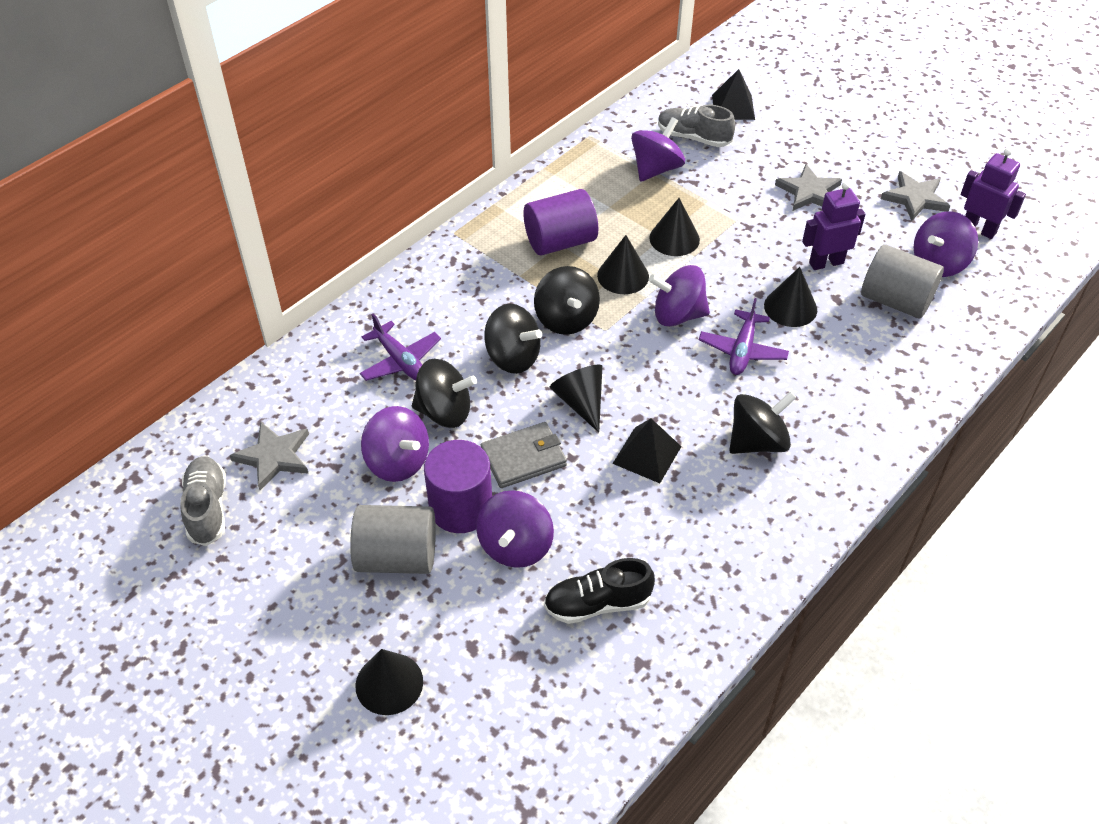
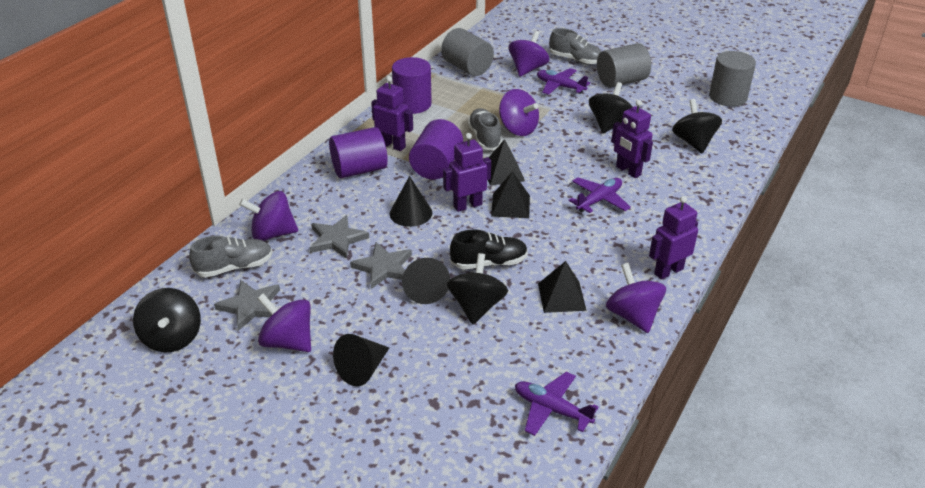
black cone: [355,649,423,715] [550,365,603,432] [597,235,649,294] [649,198,700,256] [764,267,817,327] = 5 -> [333,334,389,386] [390,176,432,227] [402,258,450,304] = 3
black pyramid: [612,418,682,483] [712,69,755,120] = 2 -> [488,139,525,186] [491,171,530,218] [538,261,587,313] = 3
grey cylinder: [350,505,436,574] [861,244,944,318] = 2 -> [441,28,494,76] [597,43,651,88] [709,51,756,107] = 3
grey shoe: [180,456,226,546] [658,105,735,147] = 2 -> [189,236,273,277] [468,108,502,150] [549,28,602,65] = 3
grey wallet: [481,422,567,488] = 1 -> none = 0
purple cylinder: [424,440,492,533] [523,189,598,256] = 2 -> [329,127,388,178] [392,57,432,114] [409,119,463,179] = 3
purple plane: [360,313,441,381] [699,298,789,375] = 2 -> [515,372,599,436] [537,68,590,95] [569,177,631,213] = 3
purple robot: [802,182,865,270] [961,148,1026,239] = 2 -> [371,76,413,151] [443,133,491,212] [611,100,653,178] [649,196,698,280] = 4

